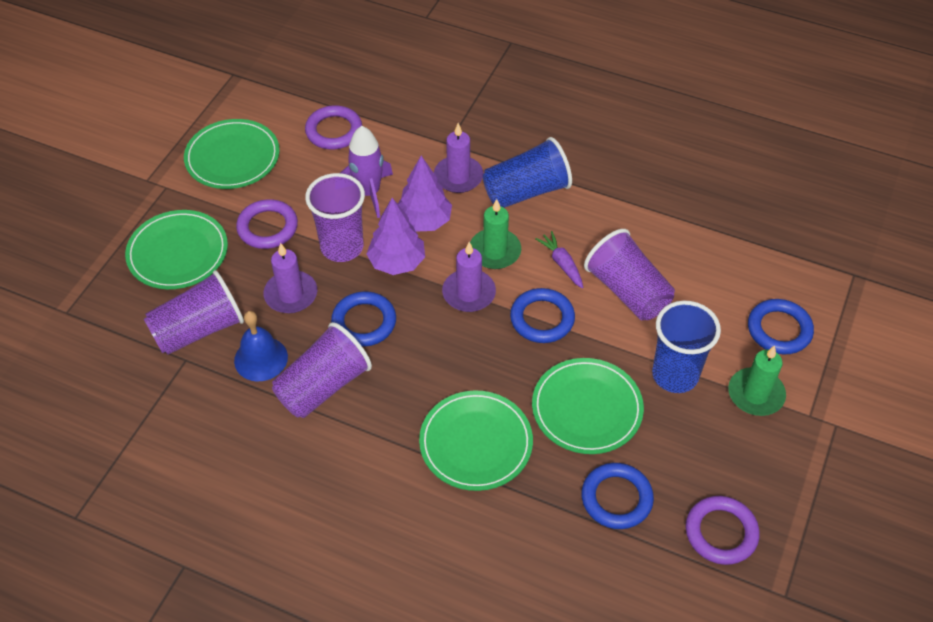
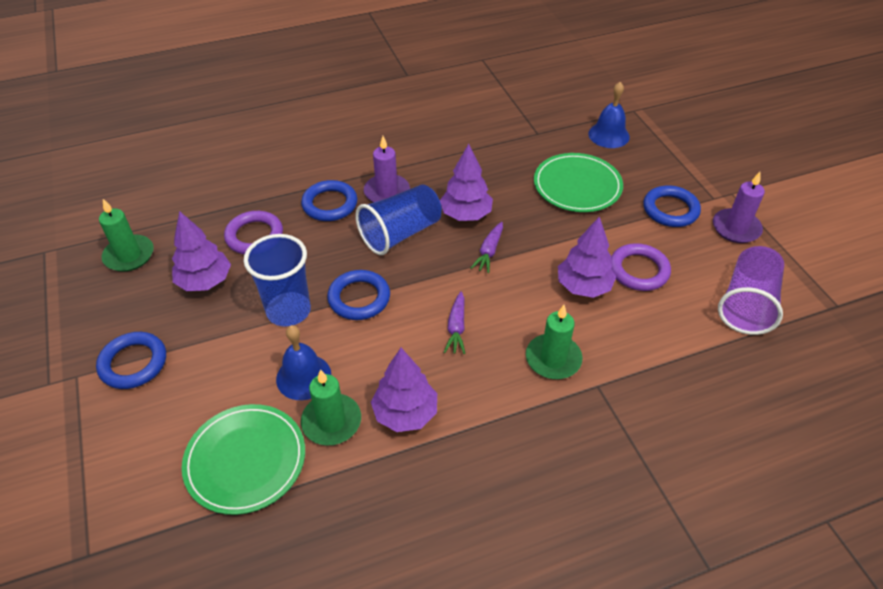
blue bell: [234,311,288,381] = 1 -> [276,325,331,400] [588,82,630,148] = 2
green candle: [470,199,521,269] [728,345,786,416] = 2 -> [99,199,154,272] [301,369,361,446] [526,305,583,379] = 3
green plate: [125,210,228,289] [184,119,280,189] [419,390,533,491] [532,358,644,454] = 4 -> [182,404,305,515] [534,153,623,212] = 2
purple candle: [263,243,317,313] [434,123,484,193] [442,242,496,312] = 3 -> [364,136,410,203] [713,172,765,243] = 2
purple carrot: [535,231,584,289] = 1 -> [444,291,465,354] [471,222,503,273] = 2
purple cup: [144,270,244,354] [272,322,372,418] [305,173,365,262] [584,229,675,320] = 4 -> [718,246,784,335] = 1
purple ring: [236,199,298,249] [305,105,362,149] [686,496,760,565] = 3 -> [224,211,283,254] [611,243,671,291] = 2
purple rocket: [340,126,393,218] = 1 -> none = 0
purple tree: [366,198,425,275] [398,156,452,232] = 2 -> [172,211,231,291] [371,348,437,432] [440,144,493,221] [558,217,616,298] = 4

